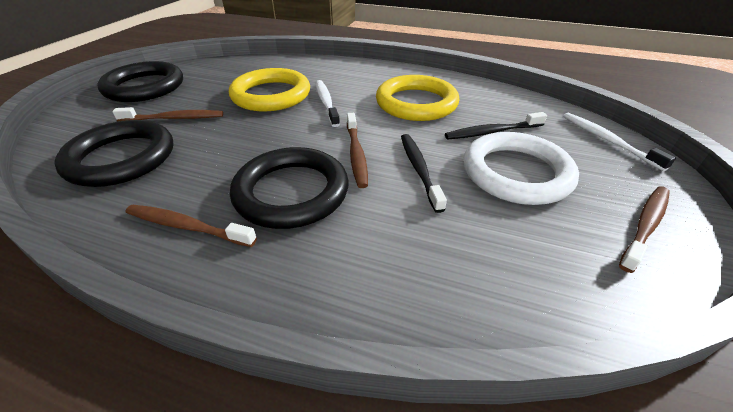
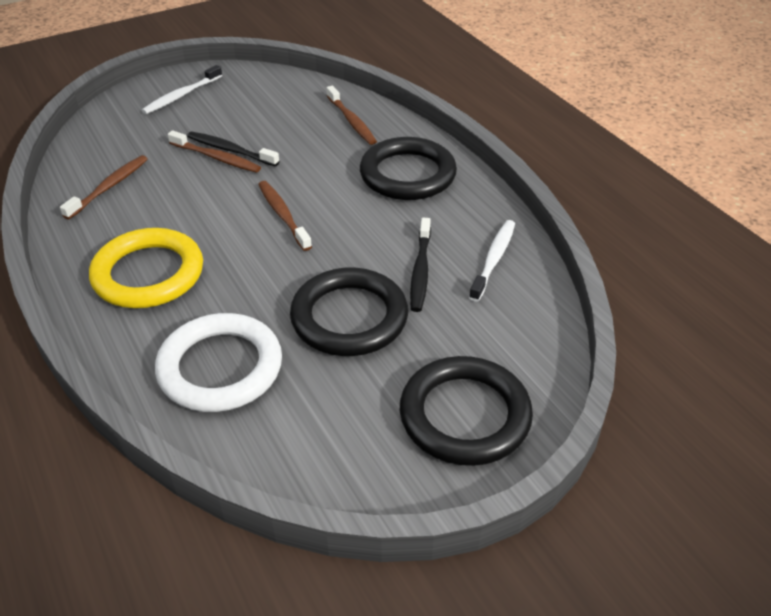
yellow ring: [229,68,310,112] [376,75,459,121] = 2 -> [89,228,203,308] = 1

